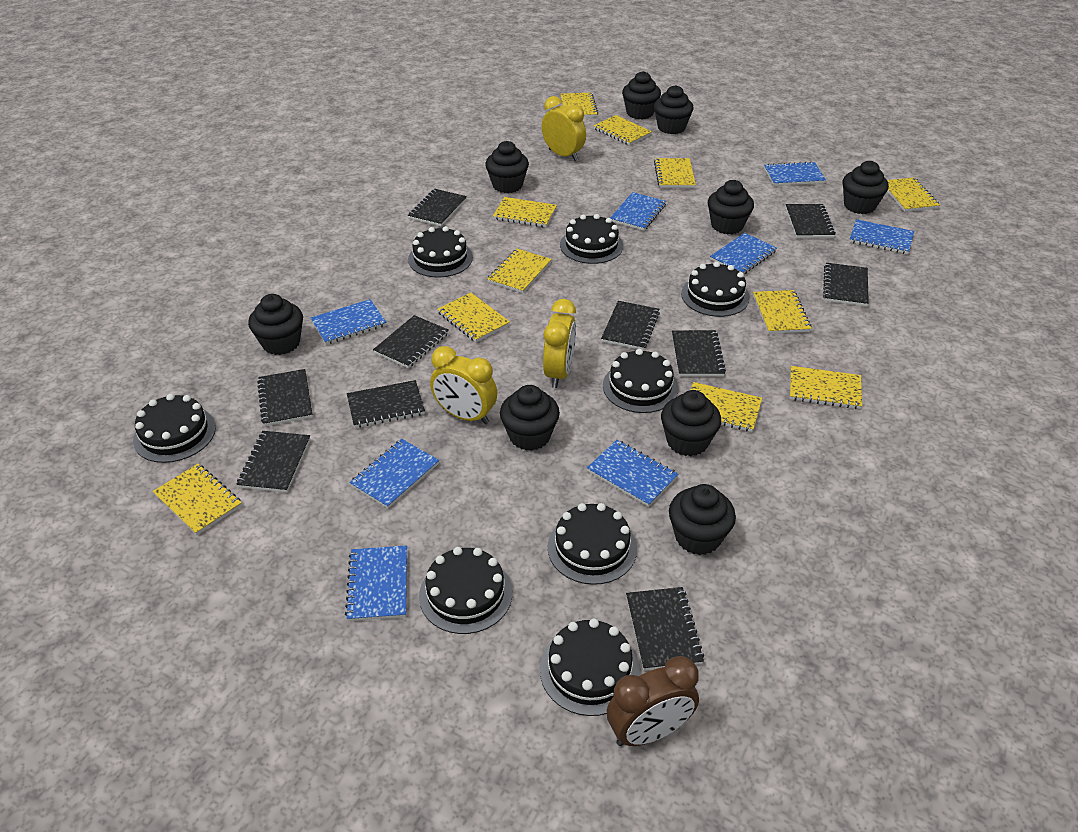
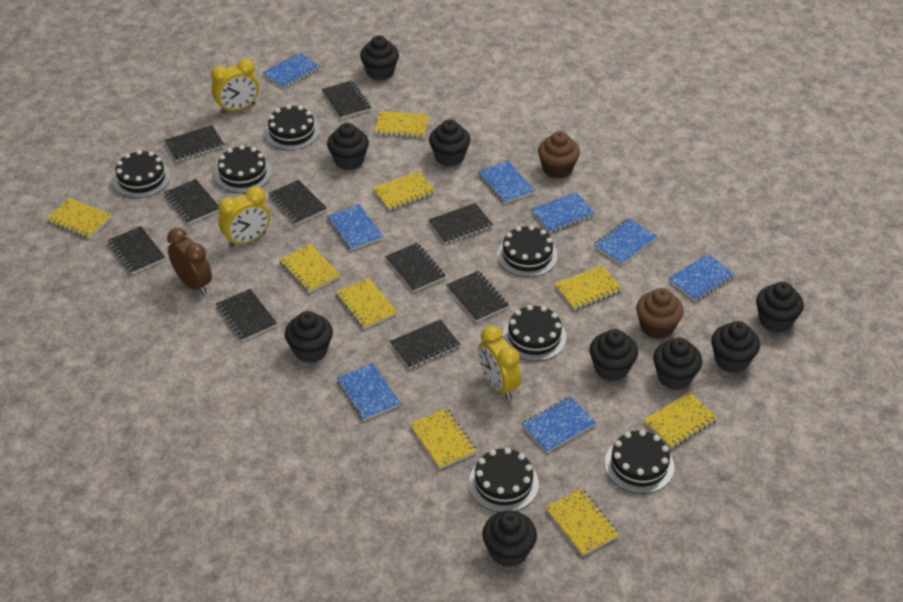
black cake: [133,394,216,463] [408,226,473,277] [419,547,512,634] [540,619,640,716] [548,503,637,585] [560,214,623,264] [603,349,678,413] [681,262,750,317] = 8 -> [113,150,171,198] [214,145,272,193] [264,105,320,150] [469,448,539,512] [497,225,558,277] [503,305,567,361] [604,430,674,494] = 7
brown cupcake: none = 0 -> [538,131,580,179] [636,288,684,339] = 2
yellow notebook: [153,464,242,535] [437,293,510,342] [487,249,552,293] [493,197,557,227] [561,93,598,117] [593,115,652,145] [654,158,696,188] [691,382,762,432] [753,290,812,334] [790,366,862,409] [887,177,940,212] = 11 -> [46,198,112,239] [279,244,341,293] [336,277,397,329] [373,171,435,211] [375,111,429,138] [410,408,476,469] [545,488,619,556] [555,265,623,310] [644,392,718,448] = 9

